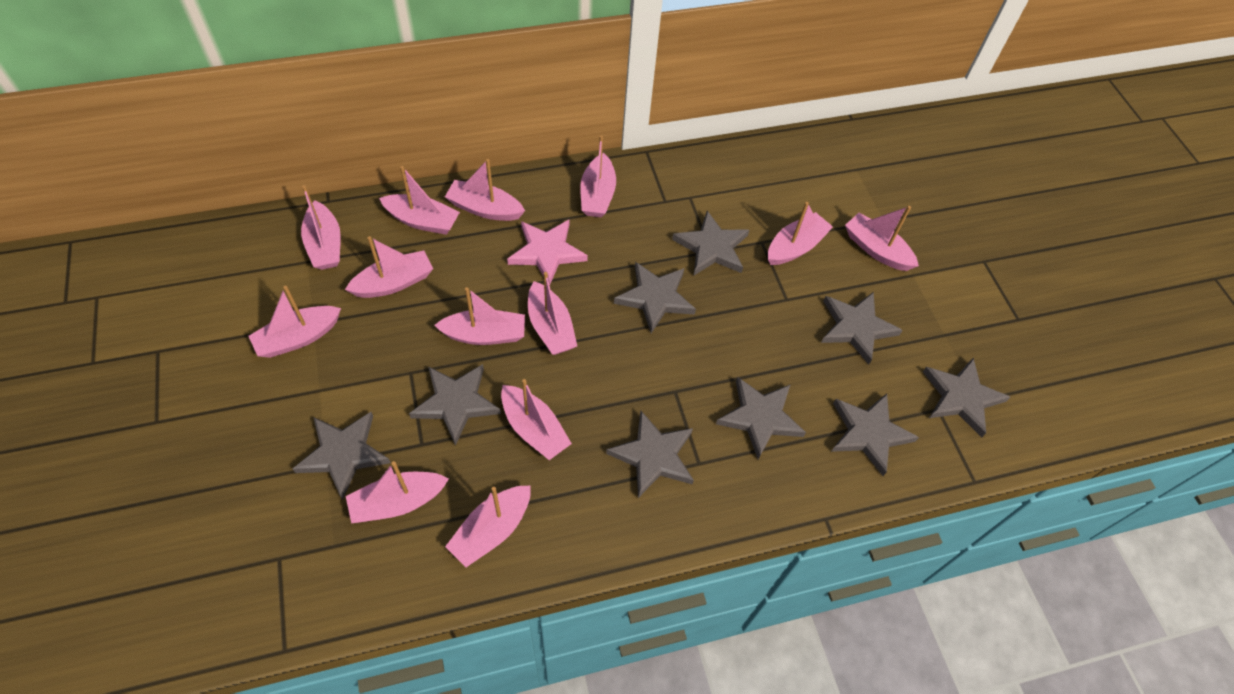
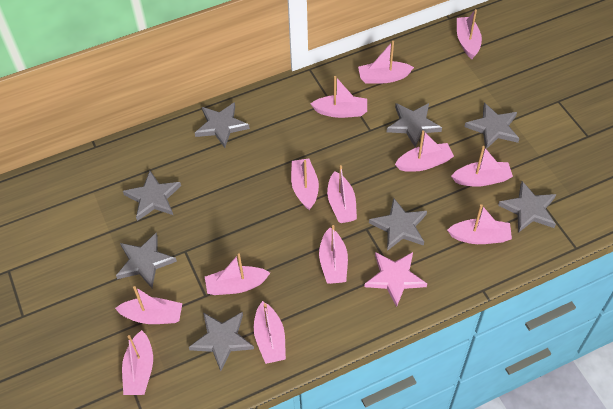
grey star: [293,412,391,500] [409,364,501,446] [606,411,694,498] [614,262,696,333] [672,211,749,275] [716,377,806,459] [821,292,903,365] [831,393,919,476] [923,358,1010,437] = 9 -> [116,233,177,288] [123,171,181,221] [189,312,254,371] [195,102,250,148] [369,198,427,251] [386,103,442,147] [464,103,520,149] [498,181,556,233] = 8

